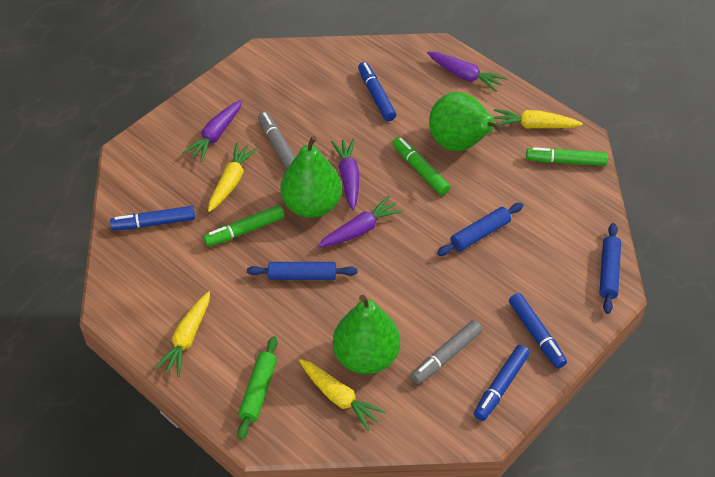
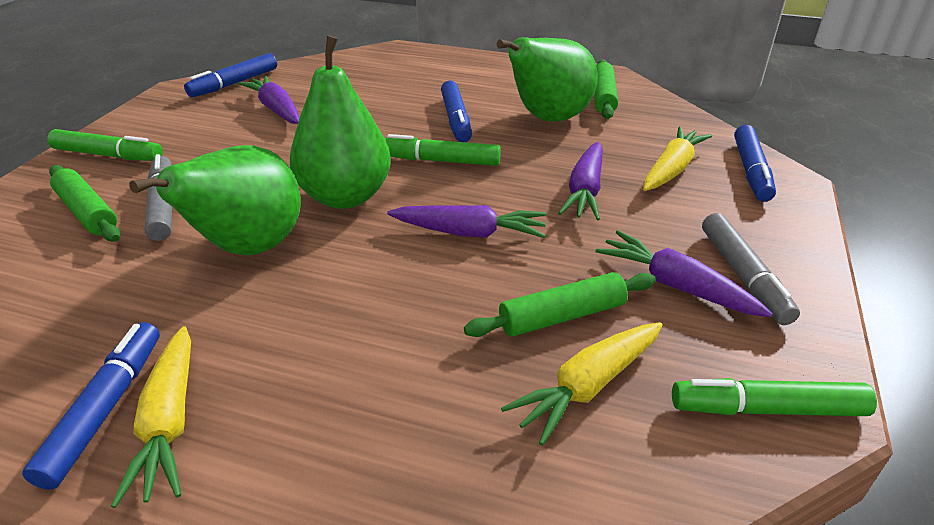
blue rolling pin: [247,262,357,280] [437,203,523,256] [599,223,621,314] = 3 -> none = 0
green rolling pin: [237,336,277,440] = 1 -> [49,165,120,242] [464,272,656,337] [594,59,618,119] = 3
yellow carrot: [154,291,210,377] [208,142,258,212] [299,359,386,431] [494,109,583,129] = 4 -> [111,326,191,508] [501,322,663,446] [643,126,712,191] = 3

